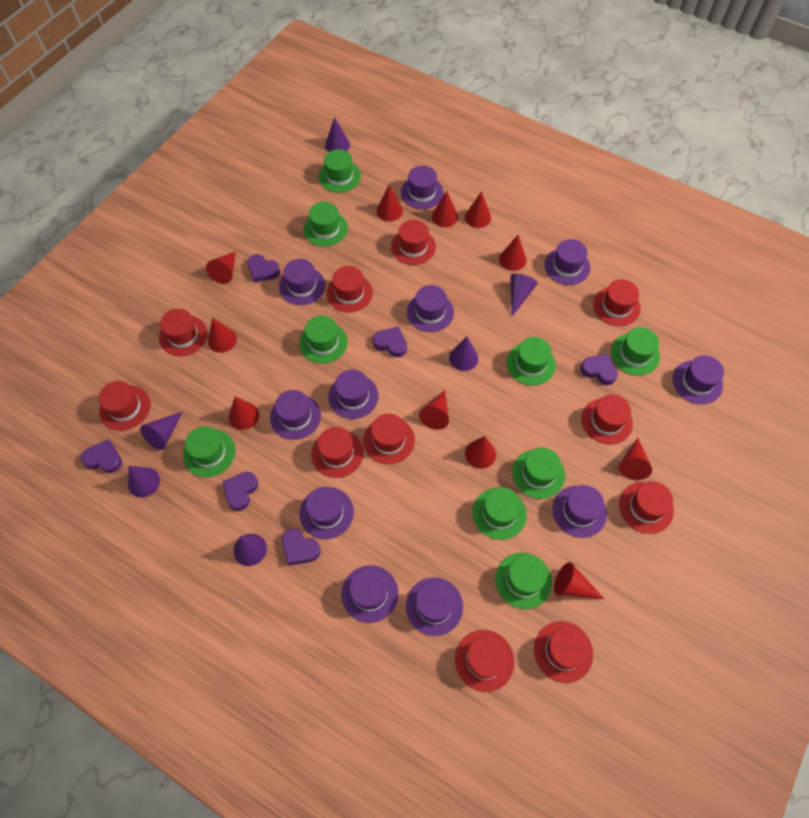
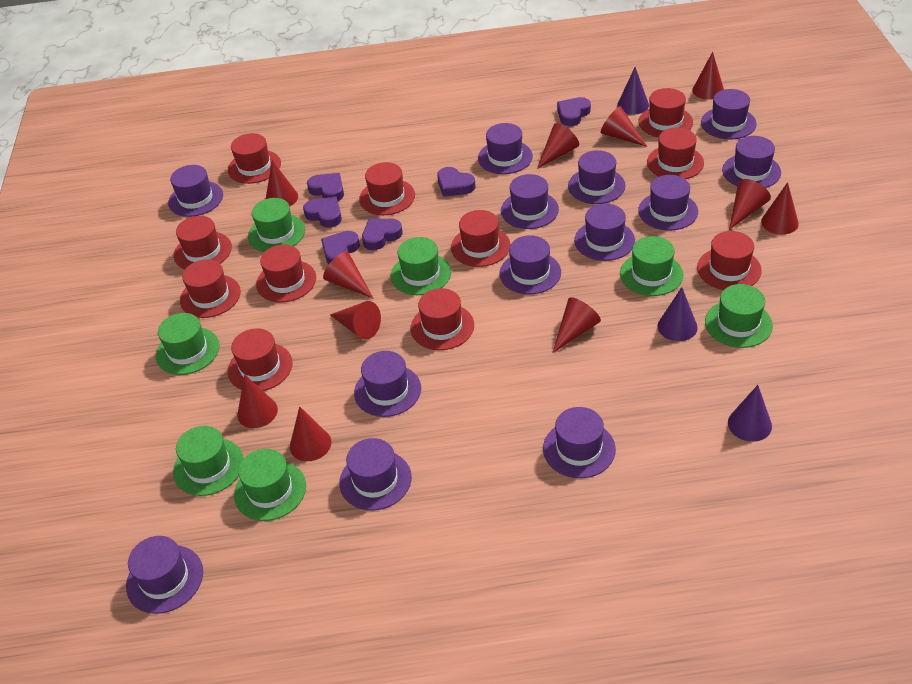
green hat: [183,426,235,477] [299,316,348,364] [304,202,348,247] [319,149,361,193] [472,487,527,540] [495,553,552,609] [506,337,556,385] [512,447,565,499] [611,327,660,376] = 9 -> [156,313,220,375] [173,426,244,496] [234,449,306,521] [248,198,305,252] [391,237,451,295] [620,236,683,296] [705,284,773,348] = 7
purple cone: [128,466,160,498] [140,411,183,450] [234,534,267,566] [325,117,350,152] [449,337,478,371] [510,274,538,316] = 6 -> [617,67,649,115] [658,287,698,341] [728,385,772,442] = 3
purple hat: [270,390,321,440] [279,259,325,305] [300,487,354,539] [328,370,378,419] [341,565,398,623] [401,166,444,209] [406,577,463,636] [407,285,454,332] [544,239,590,285] [553,485,607,538] [672,355,724,404] = 11 -> [126,536,203,614] [168,165,223,217] [339,438,412,511] [354,351,421,417] [478,123,533,174] [500,235,561,294] [501,174,559,229] [543,407,616,478] [568,150,626,204] [574,204,635,261] [638,175,698,231] [701,89,757,139] [722,136,781,188] = 13

